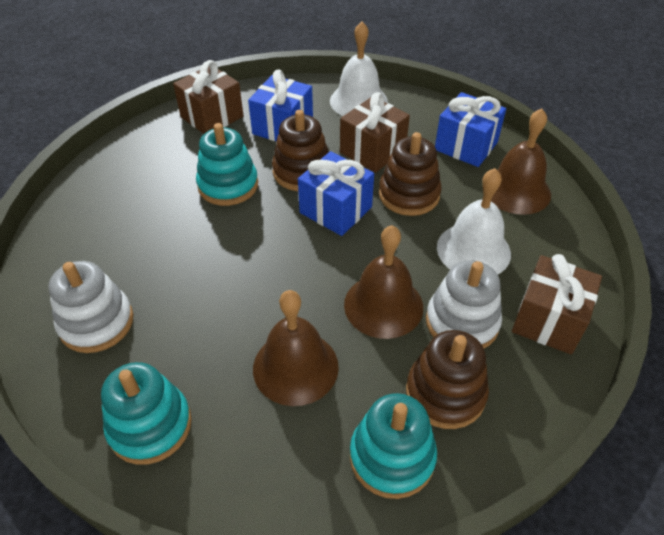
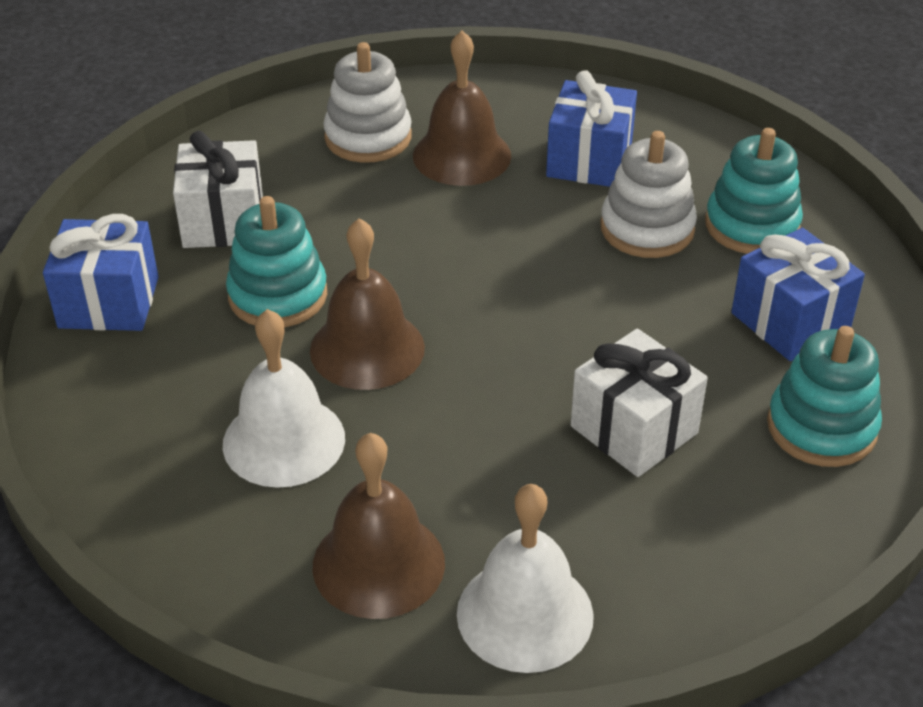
brown gift: [173,60,244,134] [340,92,410,173] [512,254,602,354] = 3 -> none = 0
brown stacking toy: [272,110,329,191] [379,132,442,216] [406,330,489,429] = 3 -> none = 0
white gift: none = 0 -> [173,131,263,248] [571,328,708,477] = 2

